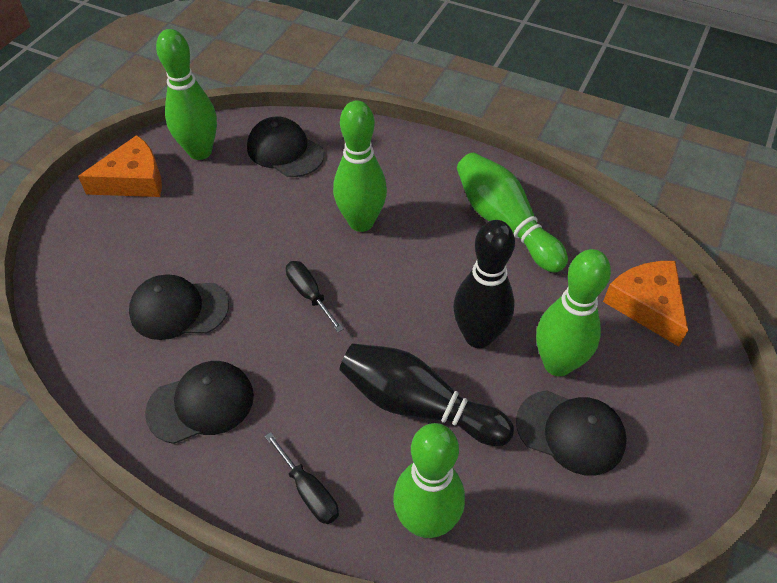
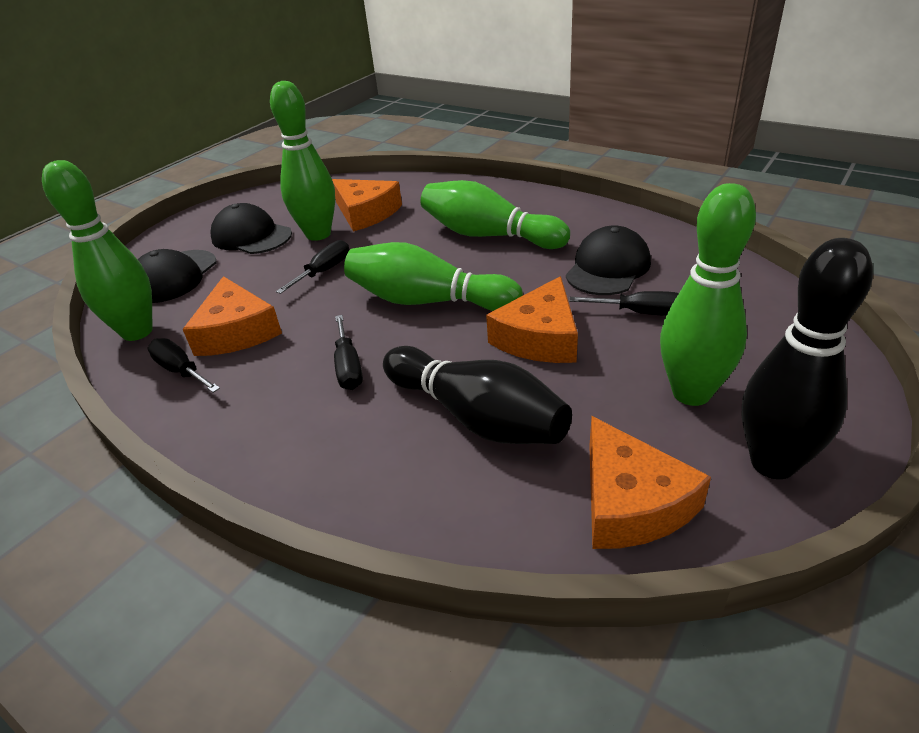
black cap: [129,274,229,340] [145,361,254,444] [247,117,324,177] [516,390,627,476] = 4 -> [138,249,216,303] [210,203,292,254] [566,226,651,295] = 3
black screwdriver: [265,432,339,524] [286,261,344,332] = 2 -> [147,338,220,393] [276,240,349,294] [334,315,363,390] [569,291,679,316] = 4
orange cheese: [78,135,162,197] [603,261,688,347] = 2 -> [183,276,282,356] [332,179,402,231] [486,276,578,363] [589,416,711,549] = 4

